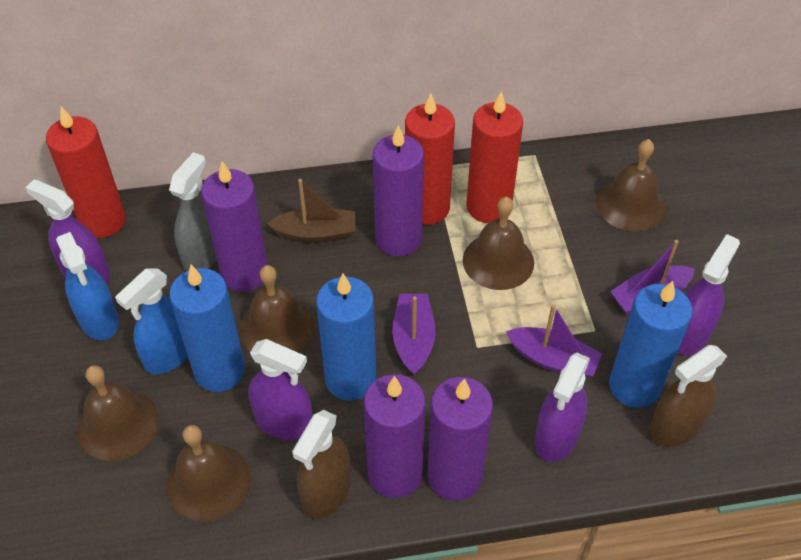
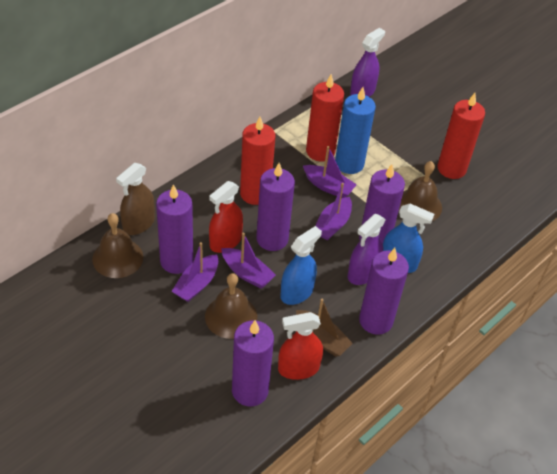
blue candle: [169,265,245,392] [316,274,377,401] [609,281,693,408] = 3 -> [335,87,376,174] = 1
brown bell: [77,365,159,461] [166,425,251,521] [240,265,315,353] [463,197,534,290] [596,139,665,231] = 5 -> [92,213,143,278] [205,273,257,339] [399,161,442,221] = 3
brown spray bottle: [292,410,351,519] [649,345,727,447] = 2 -> [116,163,155,235] = 1
grey spray bottle: [169,152,217,271] = 1 -> none = 0
purple boat: [392,294,436,375] [506,304,602,378] [610,240,695,315] = 3 -> [172,242,218,302] [221,233,276,289] [303,146,357,198] [315,183,352,241] = 4
purple candle: [201,161,268,292] [364,374,426,498] [373,125,424,257] [428,377,493,501] = 4 -> [156,184,194,274] [232,320,274,406] [256,163,295,251] [359,164,405,243] [359,248,409,335] = 5
purple spray bottle: [25,179,110,283] [249,339,312,440] [535,353,590,462] [677,234,740,355] = 4 -> [348,214,386,285] [350,28,385,97] = 2
red spray bottle: none = 0 -> [209,181,243,253] [278,312,323,380] = 2

